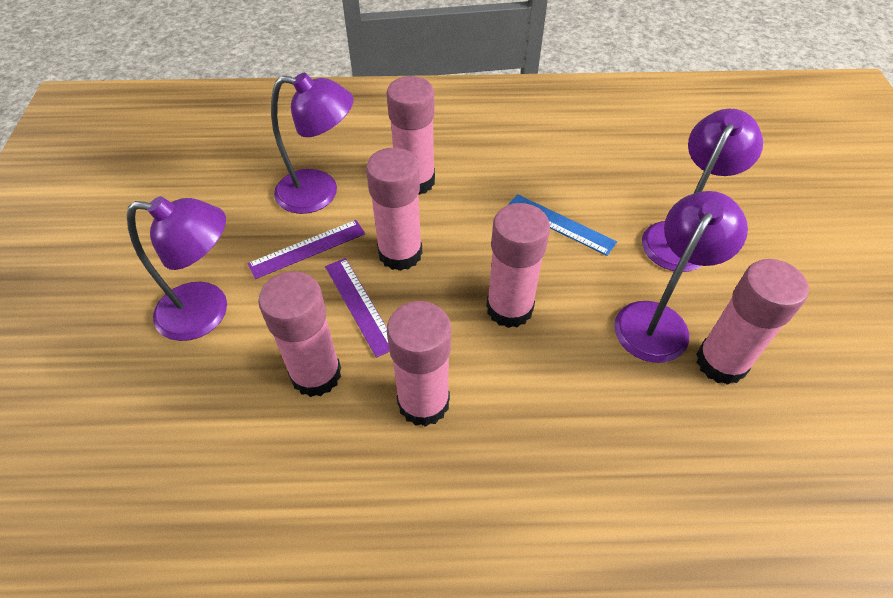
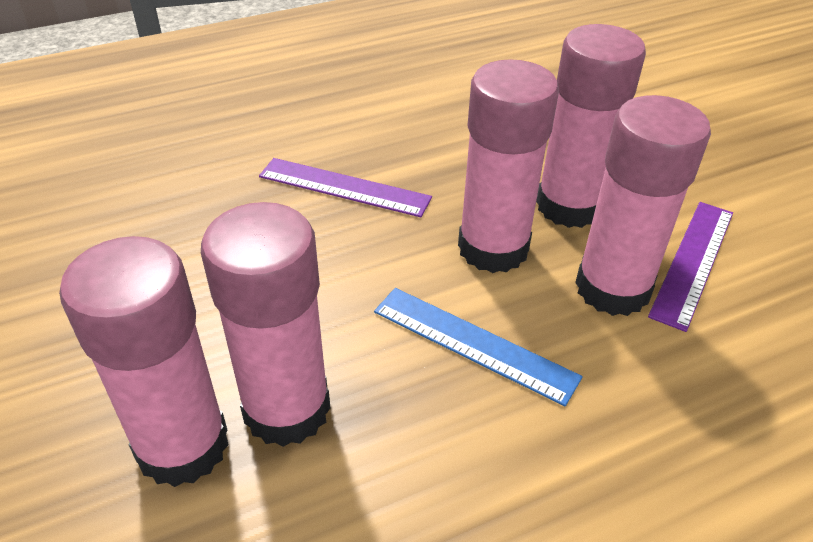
pink glue stick: [258,271,341,397] [366,148,422,271] [386,76,435,195] [387,301,451,427] [486,203,550,328] [696,259,809,385] = 6 -> [59,236,229,487] [201,202,330,447] [458,59,559,273] [536,24,646,228] [575,95,711,316] = 5
purple lamp: [127,196,227,341] [271,73,354,214] [614,191,748,363] [642,109,763,272] = 4 -> none = 0

